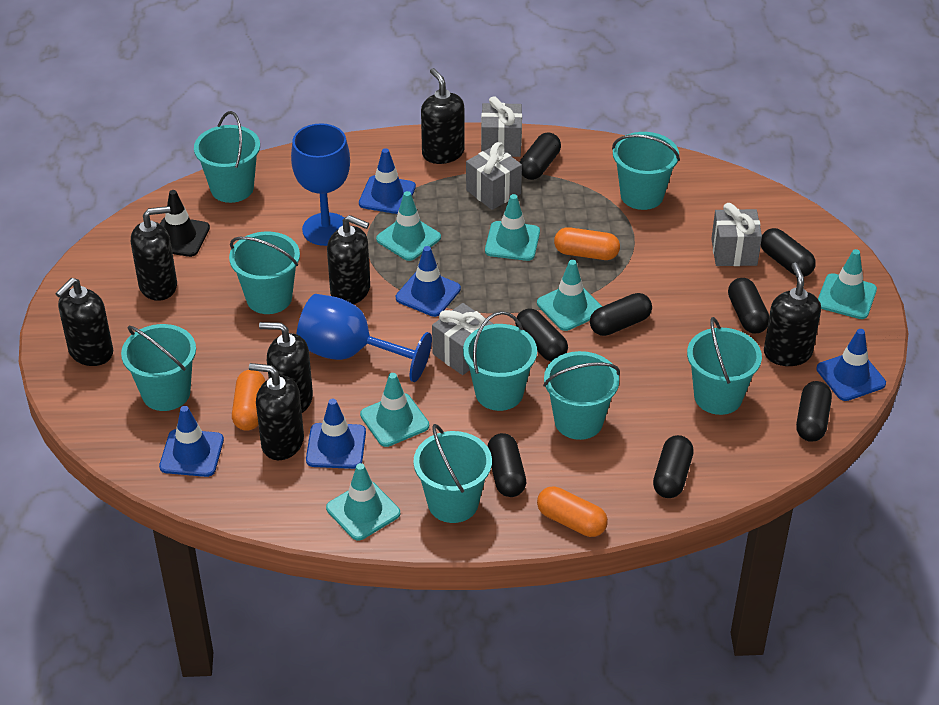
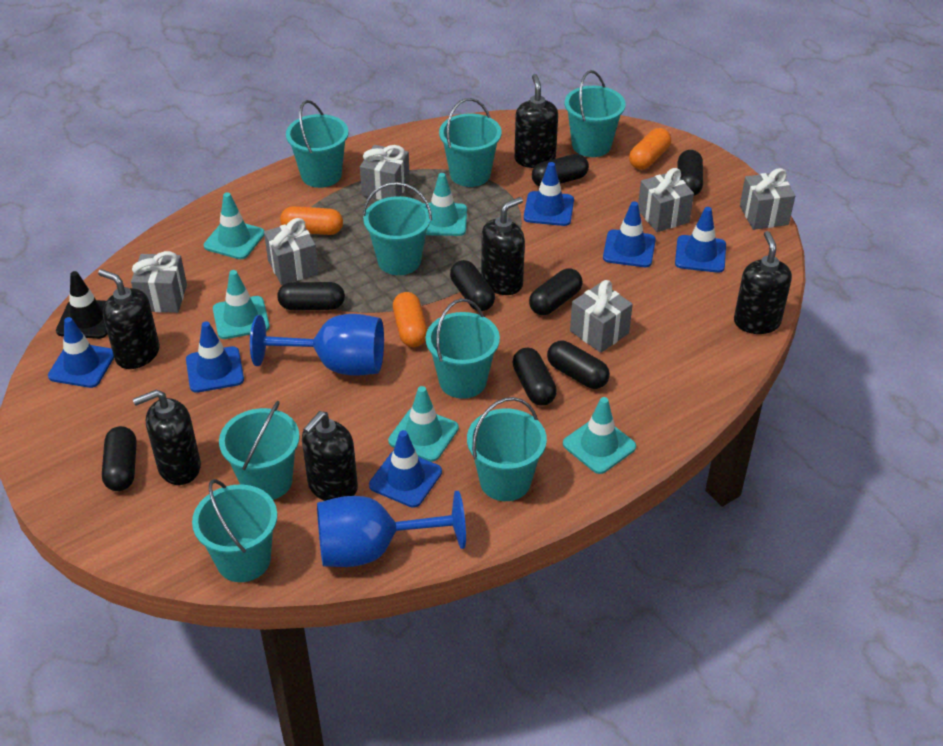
black soap dispenser: [55,278,113,366] [131,206,177,301] [249,363,304,460] [259,322,313,413] [327,215,370,304] [421,68,464,164] [764,263,821,366] = 7 -> [98,269,160,369] [133,390,201,485] [302,411,358,501] [481,197,525,295] [514,74,558,168] [734,231,792,334] = 6
blue traffic cone: [159,406,224,477] [306,399,366,469] [359,148,416,214] [396,246,461,317] [816,329,886,401] = 5 -> [48,317,114,388] [186,321,244,393] [369,430,442,508] [524,162,574,226] [603,201,656,267] [675,207,726,273] = 6
grey gift: [432,303,493,375] [466,142,522,210] [481,96,522,157] [711,203,762,266] = 4 -> [131,251,187,313] [264,218,319,285] [360,145,410,200] [570,280,633,353] [638,168,694,232] [740,168,795,230] = 6
turquoise traffic cone: [326,463,400,541] [360,373,429,447] [376,191,441,261] [485,194,540,261] [537,260,602,331] [818,249,877,319] = 6 -> [204,192,265,259] [213,270,270,339] [388,386,459,462] [424,173,467,236] [563,397,636,474] = 5

